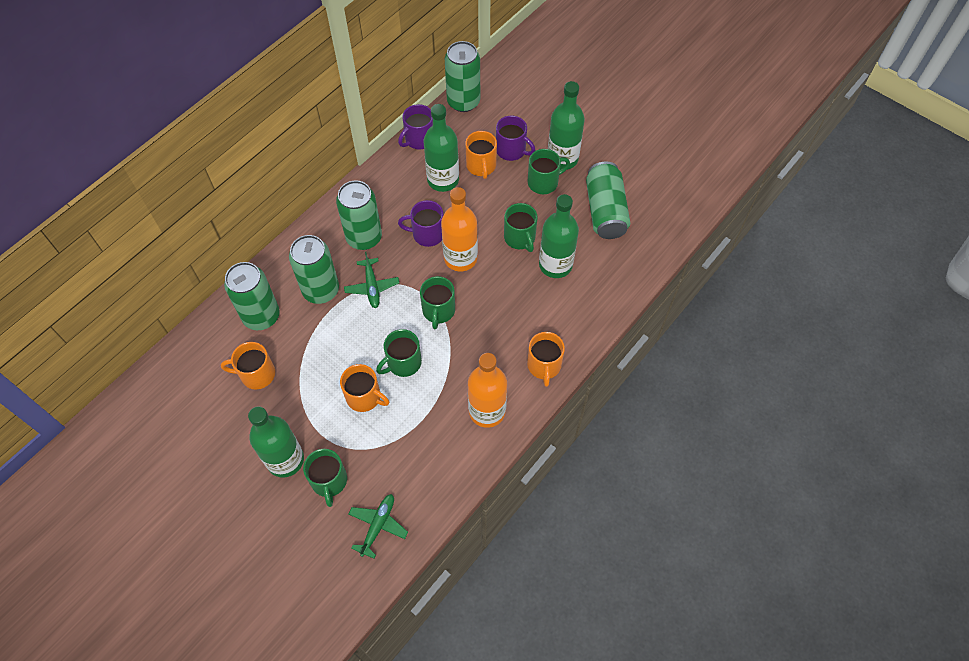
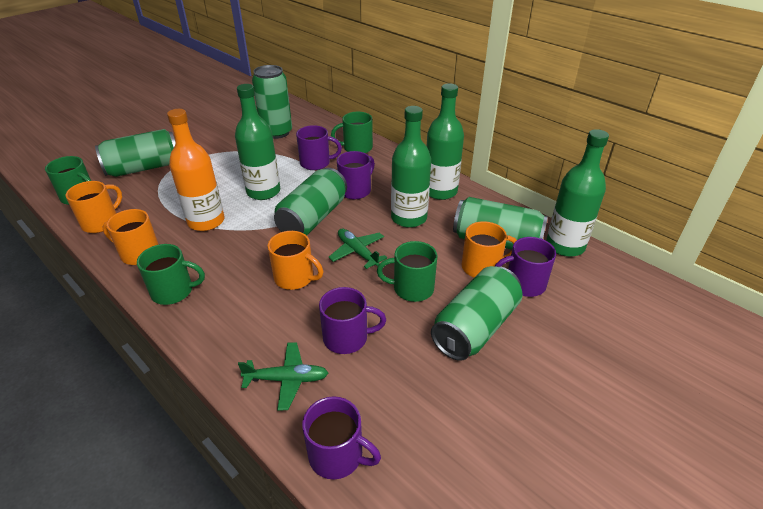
green mug: [303,449,347,507] [376,329,422,377] [420,276,455,329] [504,203,538,252] [528,149,570,194] = 5 -> [45,156,91,205] [137,244,205,305] [331,112,373,153] [377,241,438,302] = 4
orange bottle: [441,187,478,271] [468,353,507,428] = 2 -> [167,109,225,231] = 1
purple mug: [398,104,433,149] [398,200,443,247] [496,116,535,161] = 3 -> [296,125,342,170] [302,396,381,480] [319,287,386,354] [337,151,375,199] [495,237,556,297] = 5

